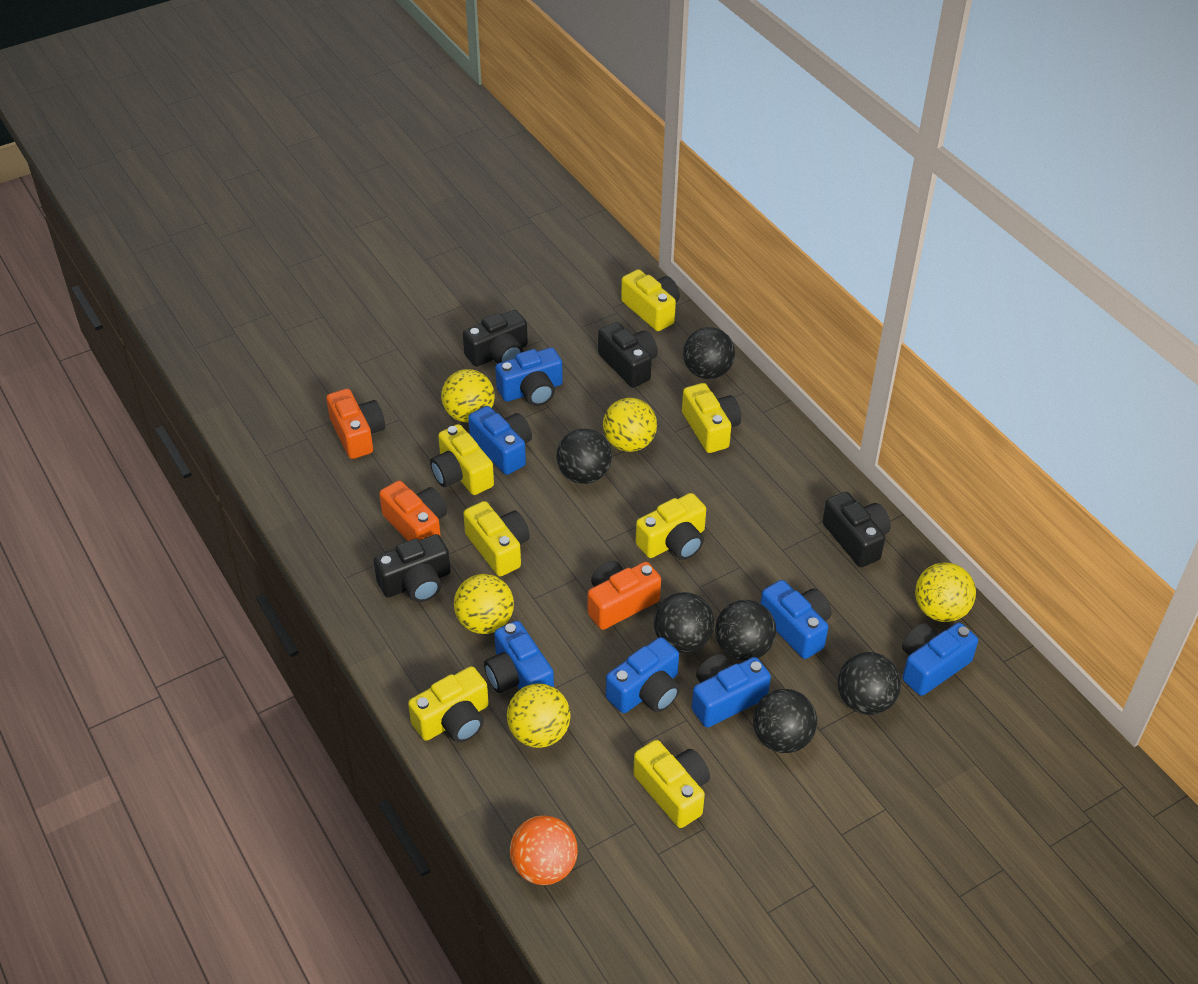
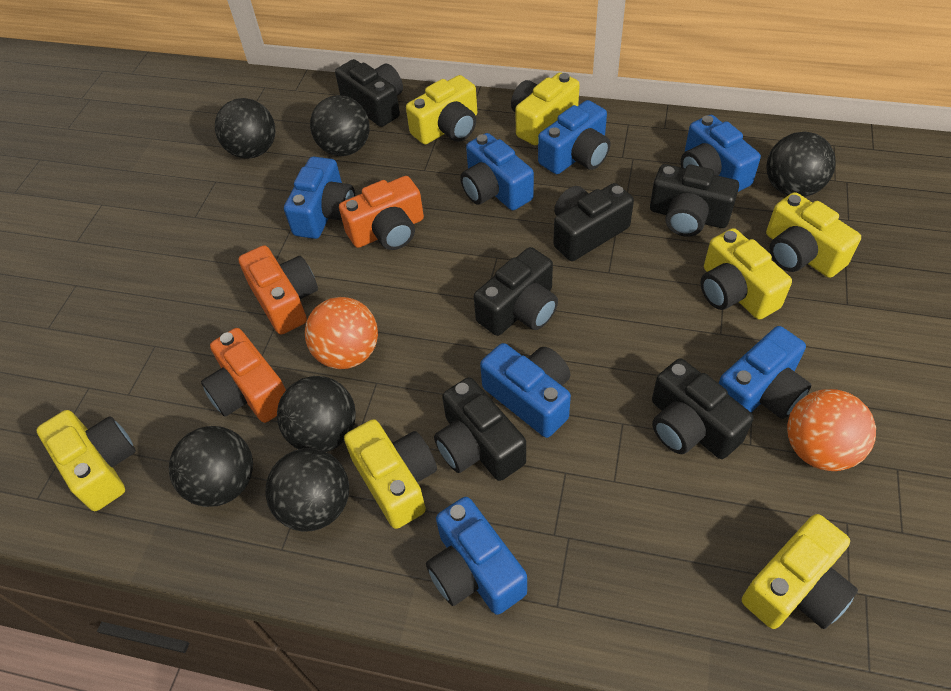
black camera: [374,534,451,602] [463,310,528,367] [598,322,658,388] [822,492,891,567] = 4 -> [335,59,403,127] [434,377,526,481] [474,247,558,336] [553,183,634,261] [650,164,739,237] [652,358,753,459] = 6
orange ball: [510,815,578,885] = 1 -> [305,297,378,369] [787,389,876,471] = 2
yellow ball: [441,369,495,422] [454,574,514,634] [507,683,571,748] [603,398,657,452] [915,563,976,622] = 5 -> none = 0

